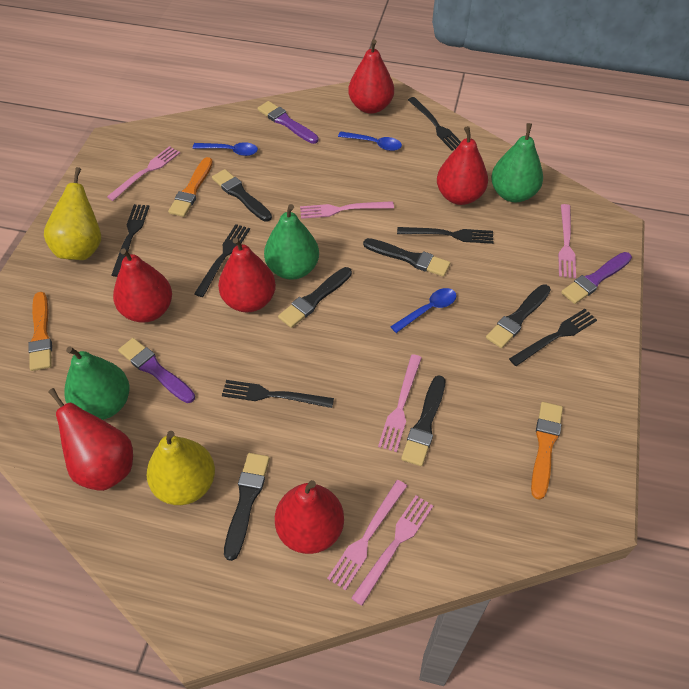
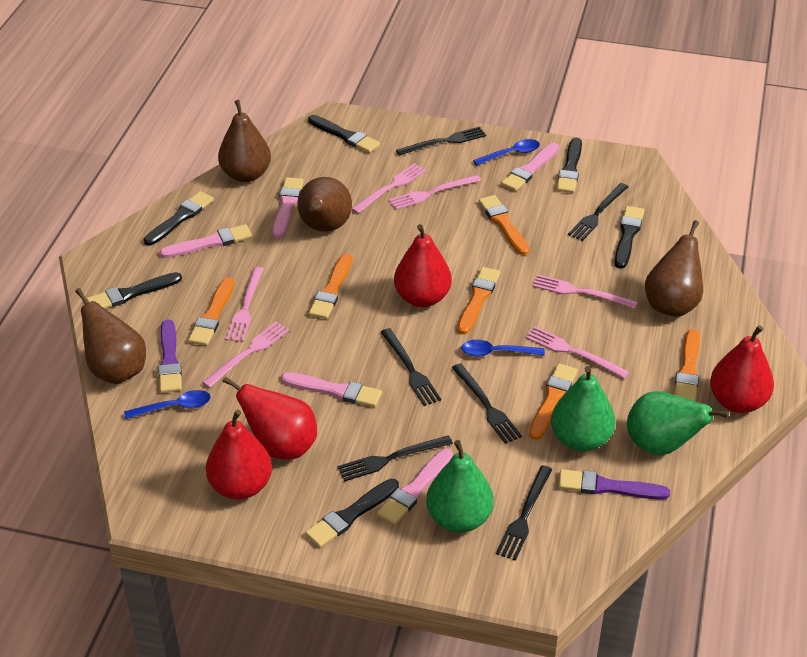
brown pear: none = 0 -> [75,288,146,384] [218,100,271,182] [298,177,352,232] [645,220,703,317] = 4
orange brush: [28,292,52,371] [168,157,213,217] [531,402,563,500] = 3 -> [188,277,234,346] [309,253,352,319] [458,267,500,335] [479,195,529,255] [529,363,578,440] [674,329,700,401] = 6
pink brush: none = 0 -> [160,224,252,258] [272,177,304,238] [281,372,382,407] [377,449,453,525] [501,143,559,191] = 5
purple brush: [118,338,195,403] [257,101,319,144] [561,252,632,304] = 3 -> [158,319,182,393] [558,469,670,500] = 2
red pear: [48,388,133,491] [113,248,172,323] [218,238,276,312] [275,480,344,554] [348,39,394,114] [437,126,488,205] = 6 -> [206,410,272,500] [222,376,317,459] [394,224,452,307] [710,325,774,413] = 4
yellow pear: [44,167,101,260] [147,431,215,505] = 2 -> none = 0

